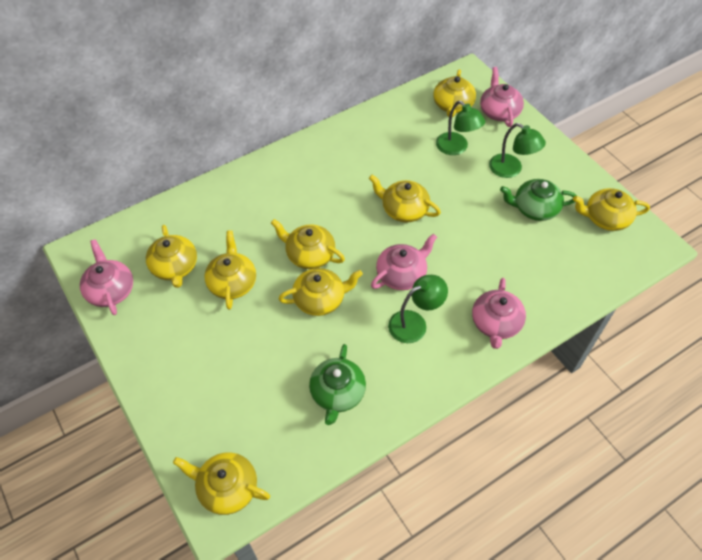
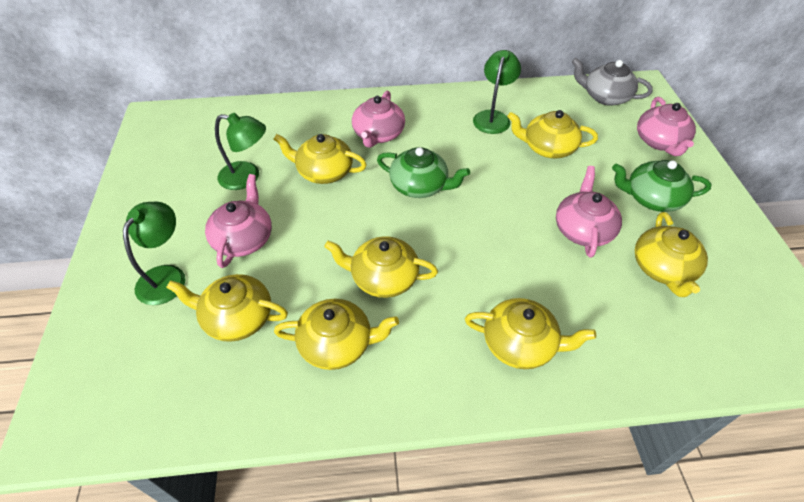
grey teapot: none = 0 -> [572,58,653,106] = 1
yellow teapot: [146,225,197,288] [173,453,270,515] [204,230,256,310] [271,219,345,269] [278,268,363,316] [369,175,441,222] [433,69,476,117] [573,188,650,231] = 8 -> [166,274,288,342] [274,134,367,184] [274,299,399,370] [324,236,438,298] [465,298,596,369] [507,110,598,158] [635,212,708,297] = 7

